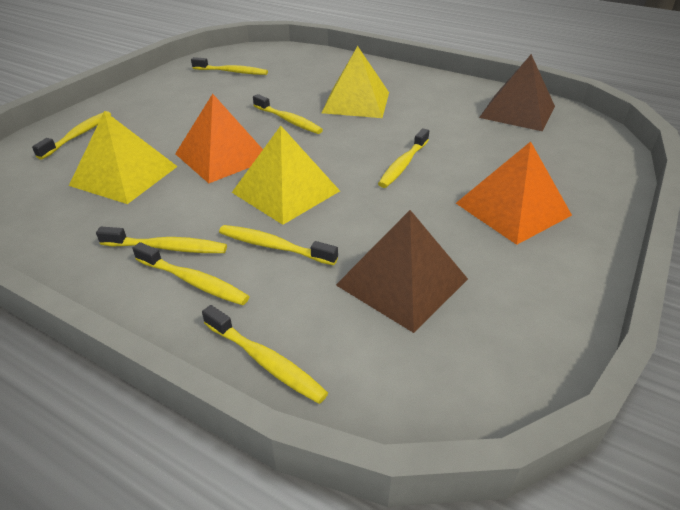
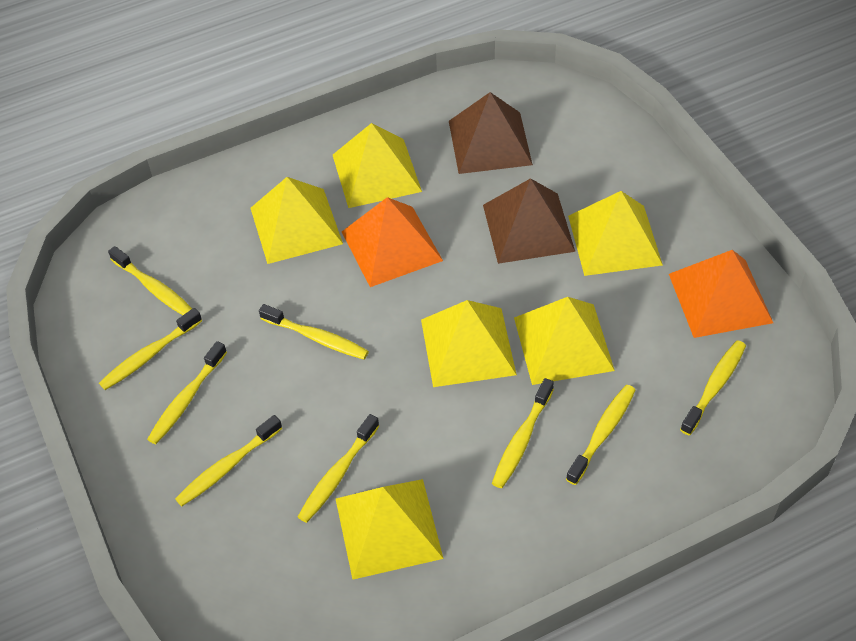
yellow pyramid: [69,111,178,204] [232,126,340,225] [322,46,389,118] = 3 -> [250,177,343,264] [333,123,422,208] [336,479,444,579] [421,300,517,387] [514,297,615,385] [568,191,663,276] = 6
yellow toothbrush: [32,111,111,160] [96,227,227,253] [132,242,250,305] [191,57,268,75] [202,305,328,404] [219,225,338,265] [253,94,323,134] [378,128,429,188] = 8 -> [99,308,202,390] [108,246,192,315] [147,341,227,444] [175,415,282,506] [259,304,369,359] [298,414,379,523] [492,378,554,488] [566,385,635,485] [680,340,746,435] = 9

